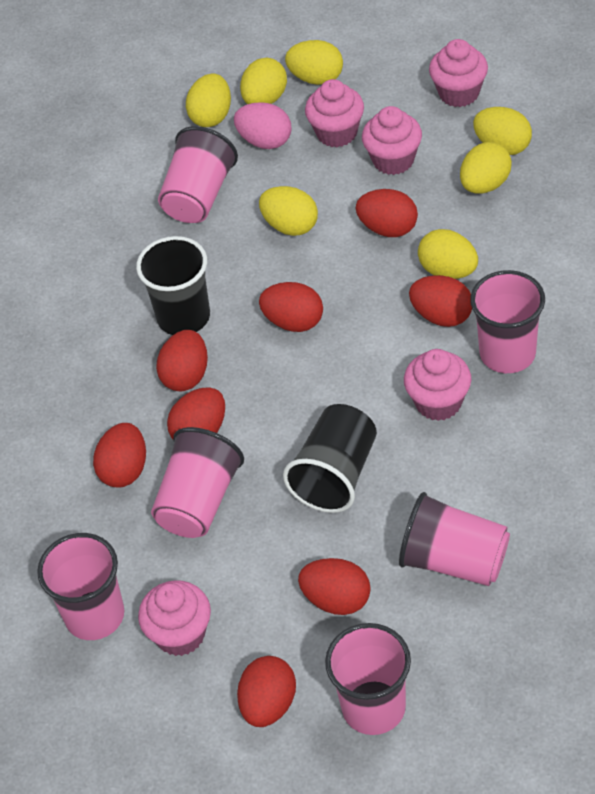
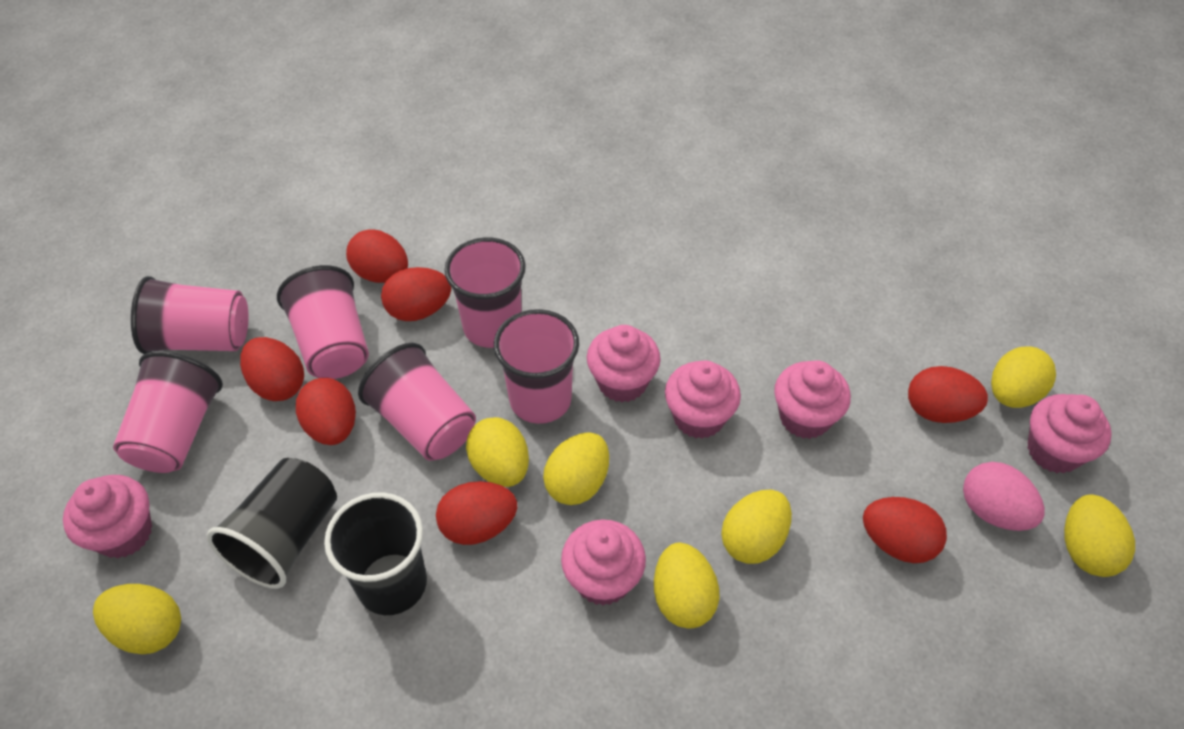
pink cupcake: [138,580,211,656] [305,79,364,147] [362,106,422,175] [404,349,471,421] [429,39,488,107] = 5 -> [63,475,152,558] [561,520,646,606] [587,325,661,402] [665,360,741,439] [774,360,851,439] [1028,394,1112,473] = 6
red egg: [93,423,146,488] [156,330,208,392] [167,387,225,439] [237,656,296,727] [259,282,323,332] [298,558,371,615] [356,189,418,237] [409,275,472,327] = 8 -> [240,337,304,401] [296,378,356,445] [346,229,408,283] [381,267,451,321] [436,481,517,545] [863,497,947,563] [908,366,988,423] = 7

